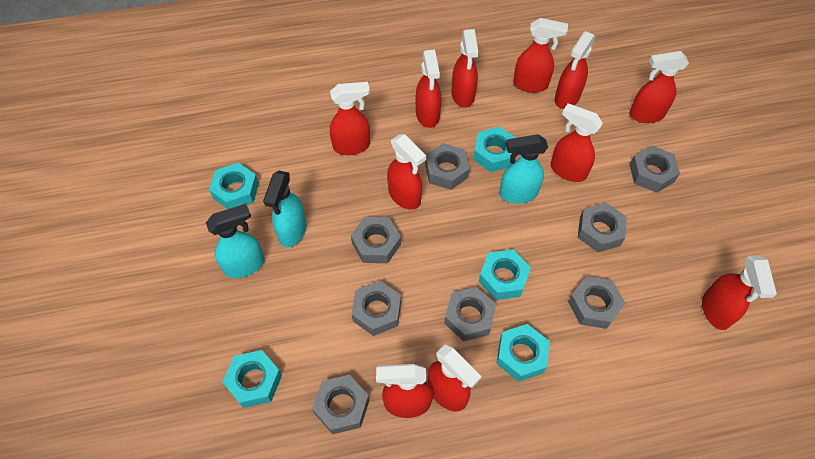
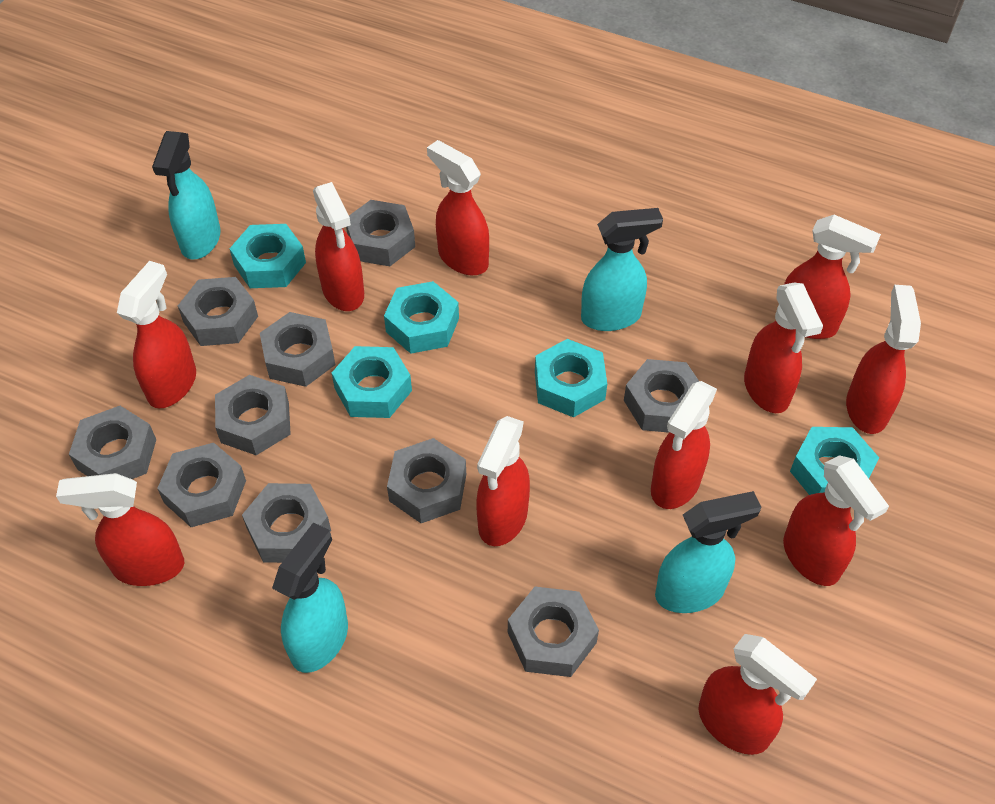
grey nut: [312,375,369,434] [351,217,401,263] [351,281,401,336] [425,143,470,190] [444,287,496,341] [568,276,625,329] [578,203,627,252] [630,145,680,193] = 8 -> [69,406,156,479] [157,443,246,527] [178,277,258,346] [215,375,291,455] [242,483,331,563] [260,312,335,387] [346,200,415,266] [387,438,466,523] [508,587,599,677] [624,359,699,433] = 10
turquoise spray bottle: [206,204,265,278] [263,171,307,247] [499,134,548,204] = 3 -> [152,131,221,259] [272,522,348,673] [581,208,663,331] [655,491,761,613] = 4

